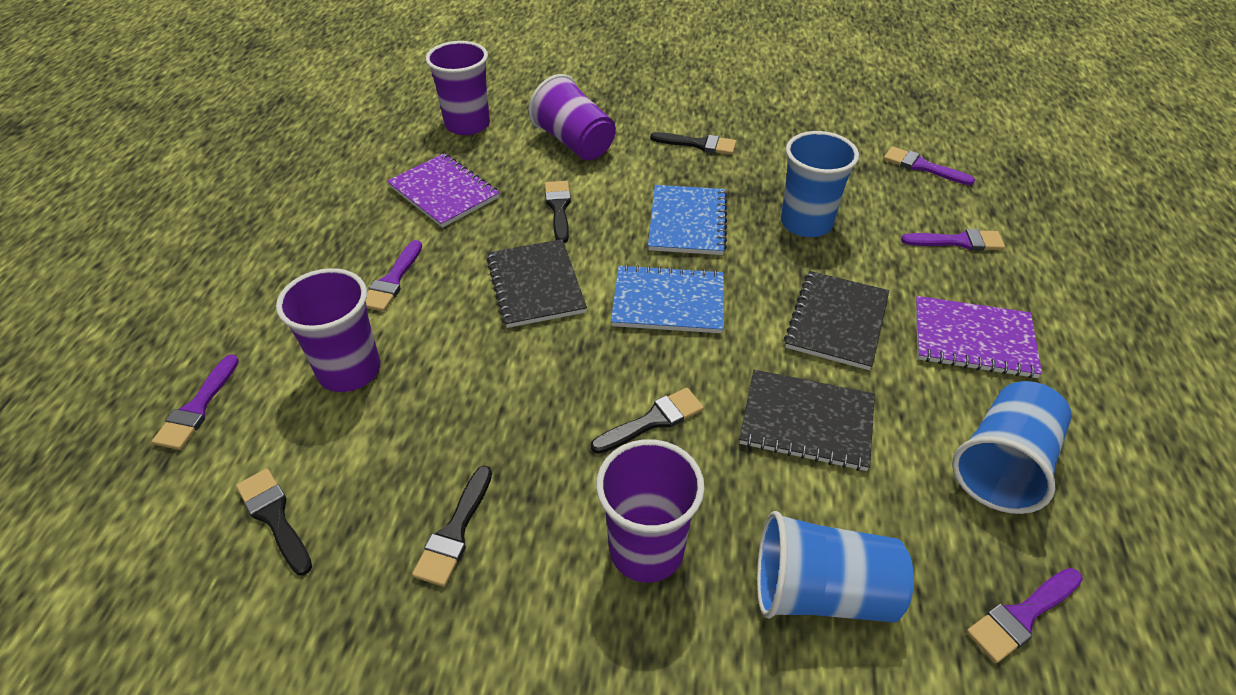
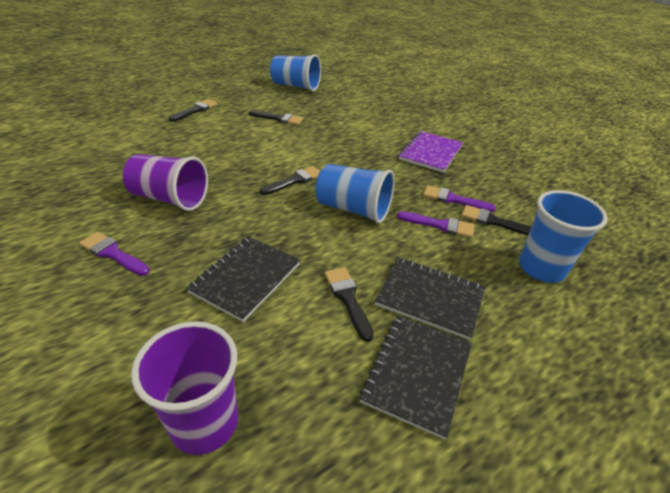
blue notebook: [611,265,724,333] [648,185,728,255] = 2 -> none = 0
purple brush: [152,354,239,450] [366,240,422,312] [884,146,975,185] [901,229,1005,251] [967,568,1083,663] = 5 -> [79,232,150,276] [397,211,474,238] [423,185,496,212] = 3
purple cup: [276,268,380,392] [426,41,490,135] [528,74,616,160] [596,439,705,582] = 4 -> [123,154,208,211] [131,321,238,455] = 2
purple notebook: [387,153,500,228] [915,296,1042,378] = 2 -> [399,131,463,173] = 1

